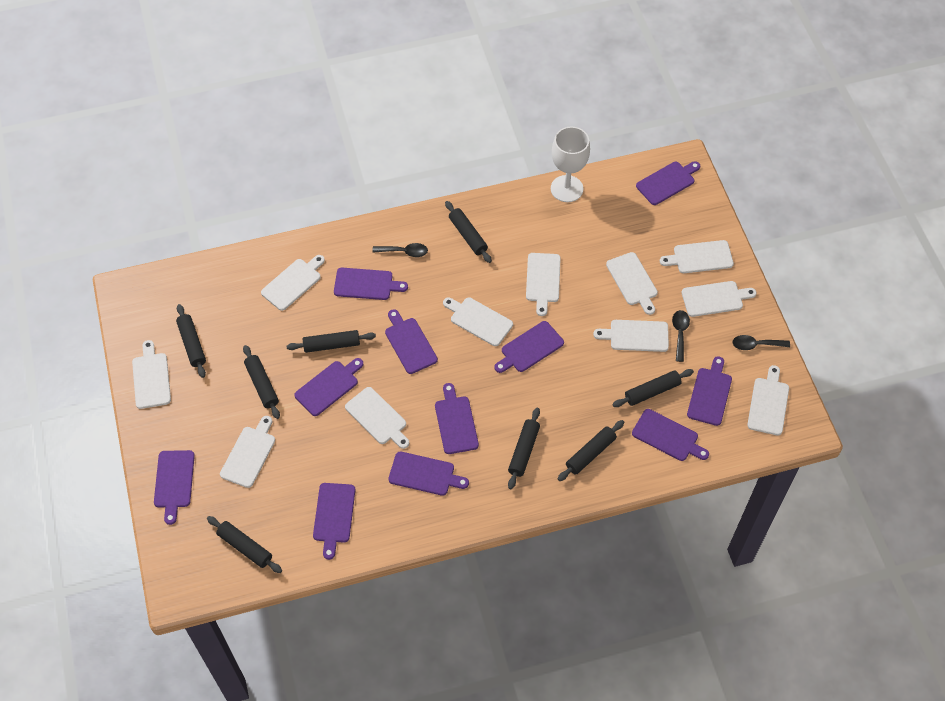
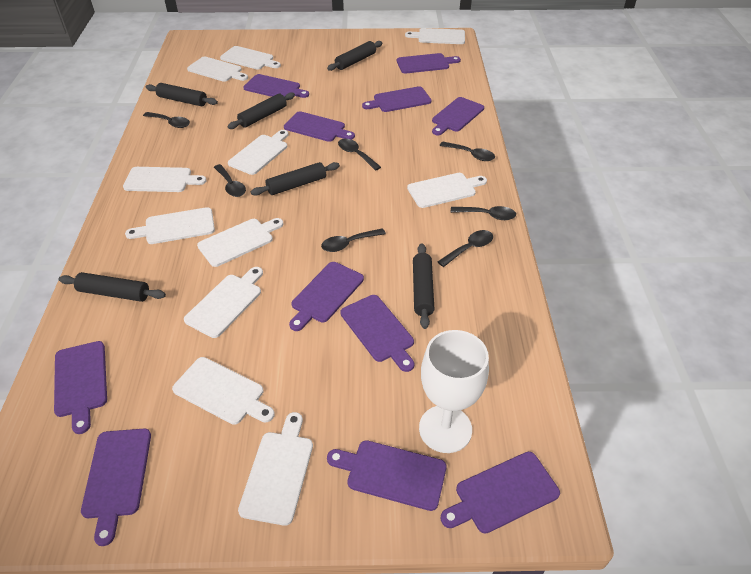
black rolling pin: [176,304,206,378] [207,516,282,573] [243,345,280,419] [287,330,376,353] [445,201,492,263] [508,408,540,489] [558,420,624,481] [612,369,694,407] = 8 -> [59,272,166,302] [146,83,218,107] [227,92,295,129] [251,162,340,195] [327,41,382,71] [413,243,434,329] = 6
black spoon: [372,243,428,257] [672,310,690,362] [732,335,790,350] = 3 -> [143,112,190,128] [214,164,246,197] [321,228,386,252] [338,139,381,171] [438,230,493,267] [439,141,495,161] [450,206,516,220] = 7

